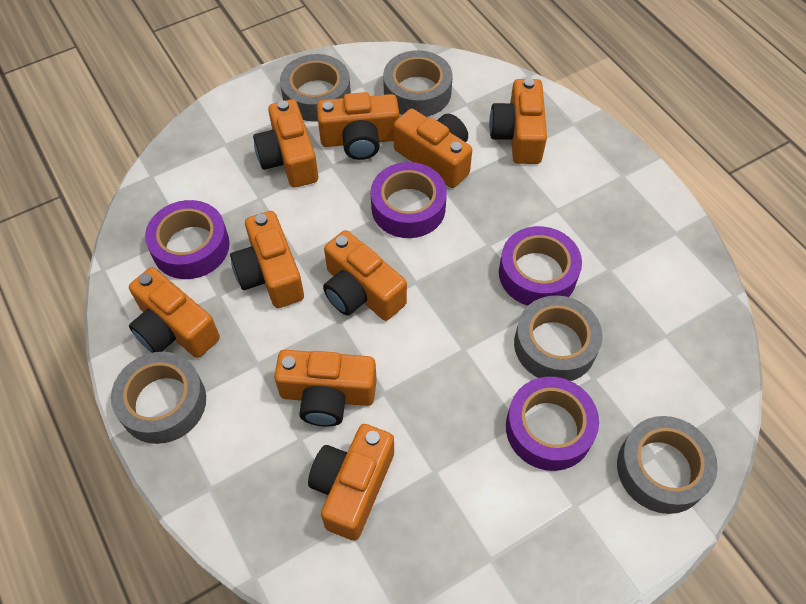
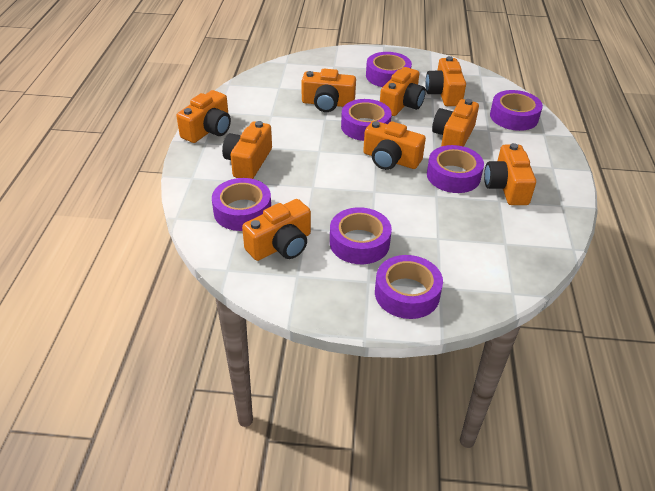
grey tape: [111,352,206,444] [280,54,351,122] [383,50,453,117] [514,295,602,381] [617,416,718,514] = 5 -> none = 0
purple tape: [145,200,230,279] [370,162,447,238] [499,226,582,306] [506,377,599,471] = 4 -> [212,178,271,231] [330,207,392,264] [341,99,392,141] [366,52,412,87] [375,255,443,319] [427,145,484,193] [490,90,543,131] = 7

